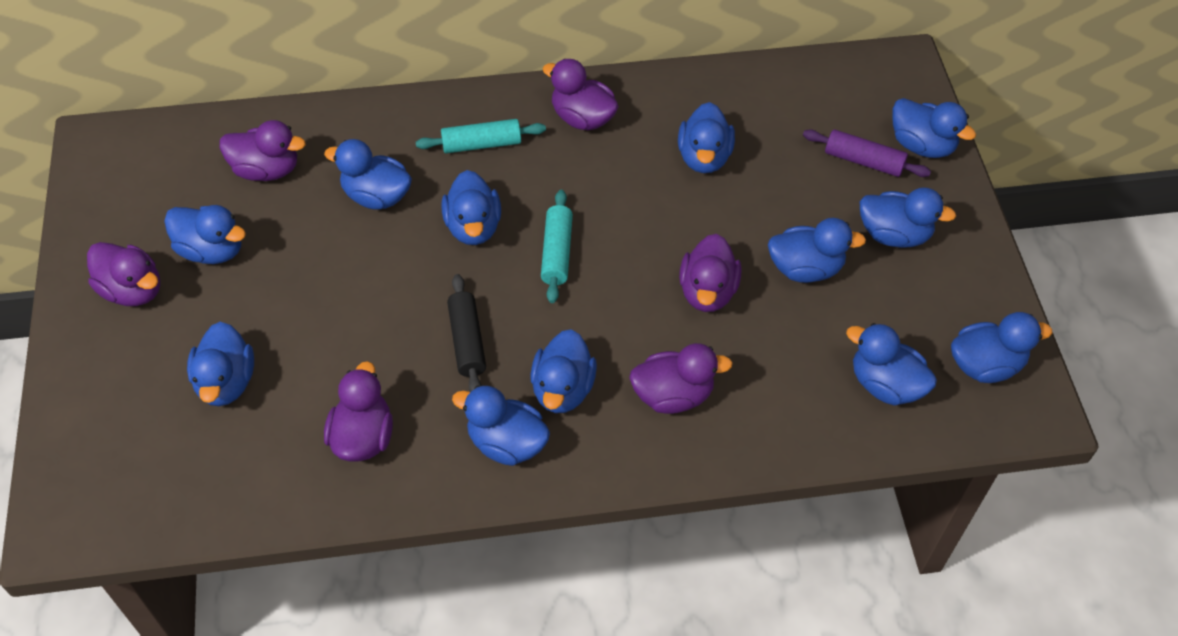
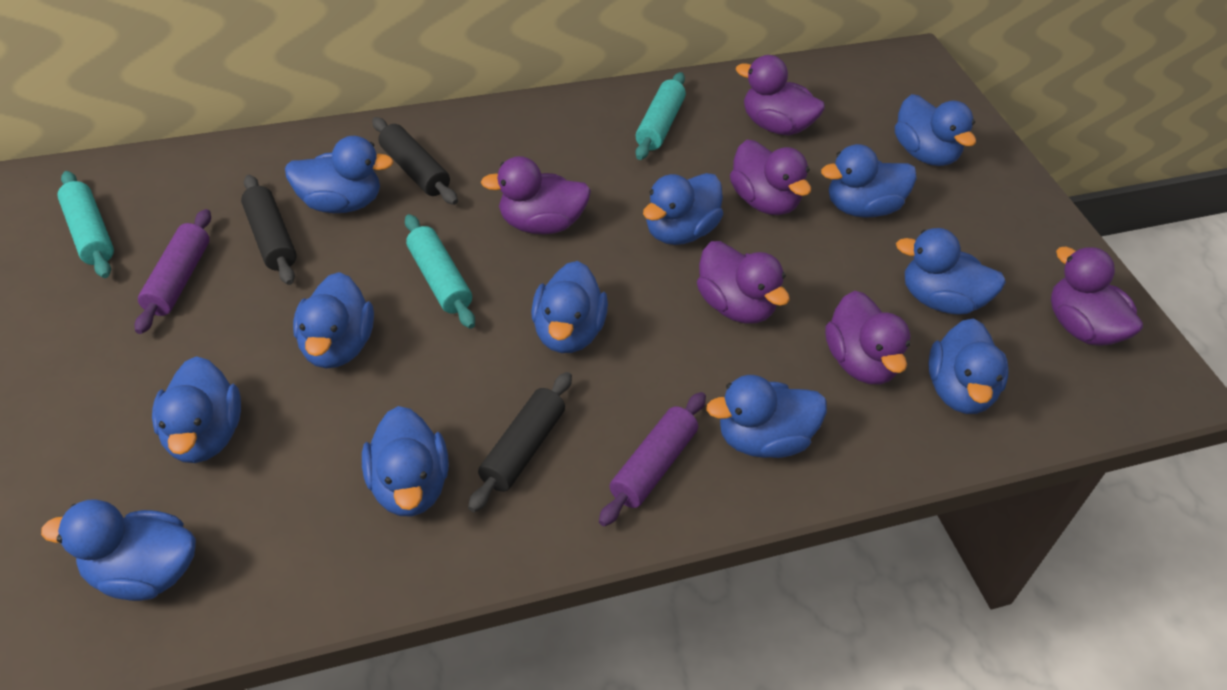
black rolling pin: [447,274,486,392] = 1 -> [241,175,297,285] [372,117,458,205] [468,372,572,512] = 3
purple rolling pin: [803,129,931,177] = 1 -> [135,209,211,334] [599,392,706,526] = 2
turquoise rolling pin: [416,119,546,153] [541,190,573,303] = 2 -> [57,171,114,278] [405,214,475,329] [636,72,686,160] = 3

